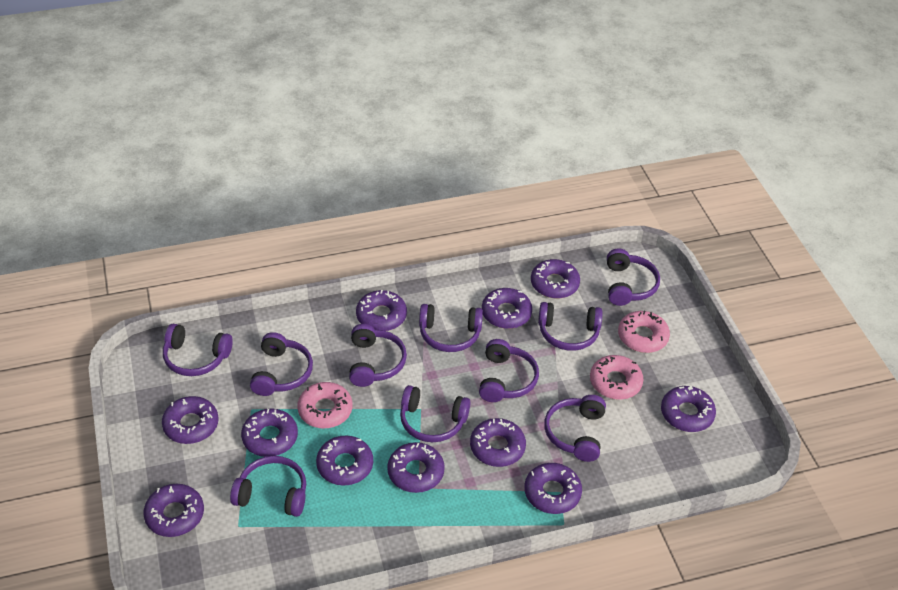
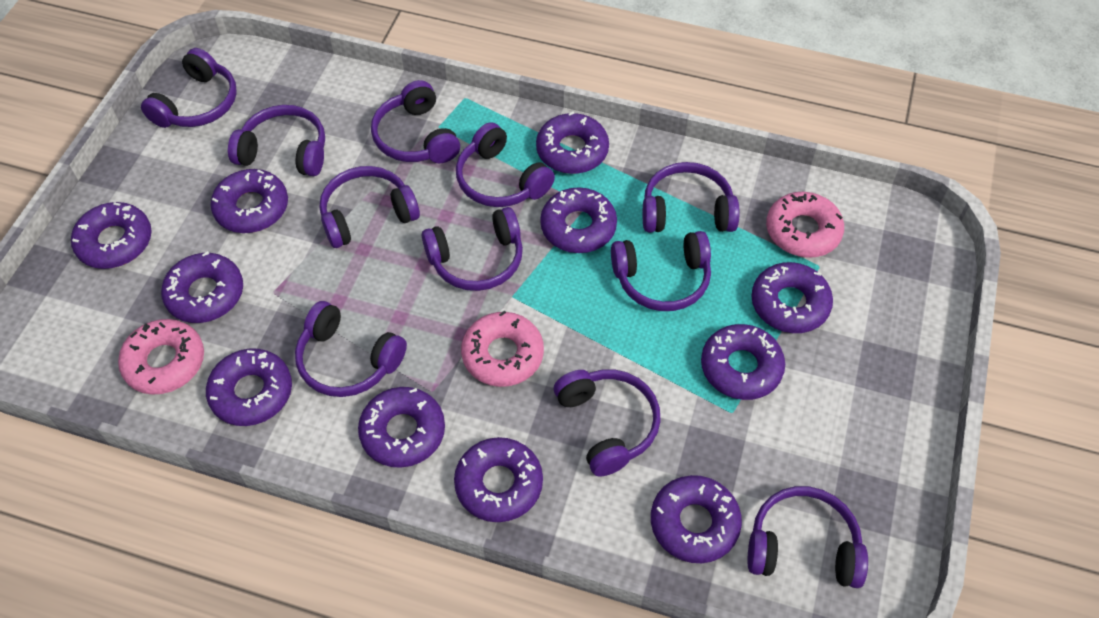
purple headphones: [163,324,233,376] [230,456,306,517] [250,332,313,396] [349,324,407,387] [400,385,471,442] [419,304,483,352] [479,339,539,402] [538,302,602,351] [544,395,606,462] [607,248,660,306] = 10 -> [141,48,237,128] [228,105,325,176] [295,301,407,397] [320,166,420,248] [371,80,460,163] [422,207,523,291] [456,122,555,207] [554,370,661,477] [611,231,711,311] [643,162,739,232] [747,486,868,588] = 11

